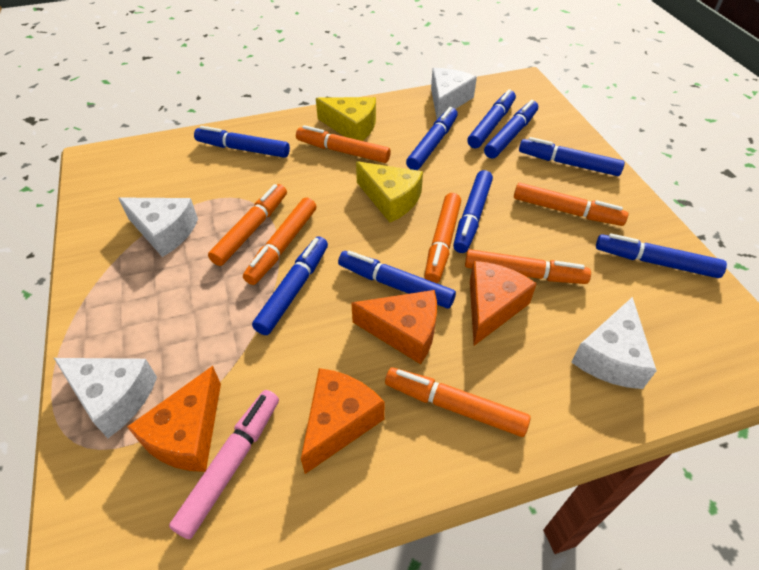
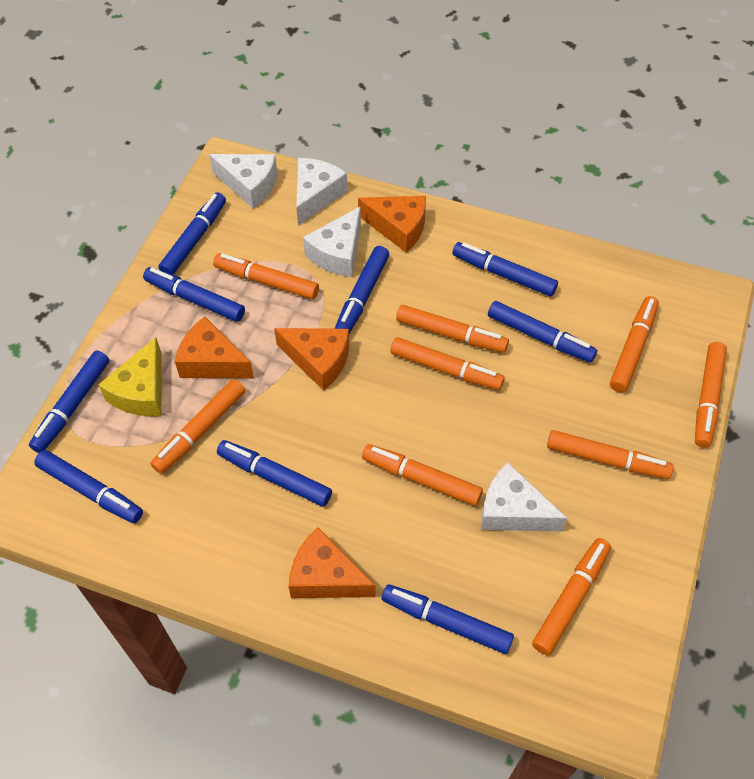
orange marker: [208,184,287,266] [243,198,316,285] [296,125,391,163] [385,367,531,437] [424,193,461,283] [465,249,591,284] [514,183,628,226] = 7 -> [150,379,245,474] [213,253,319,299] [362,444,483,506] [390,337,505,390] [396,305,509,353] [532,538,611,655] [547,430,673,479] [610,296,659,392] [695,342,727,448] = 9
pink marker: [169,390,279,539] = 1 -> none = 0
yellow cheese: [316,97,376,141] [356,161,423,222] = 2 -> [99,337,162,416] = 1

